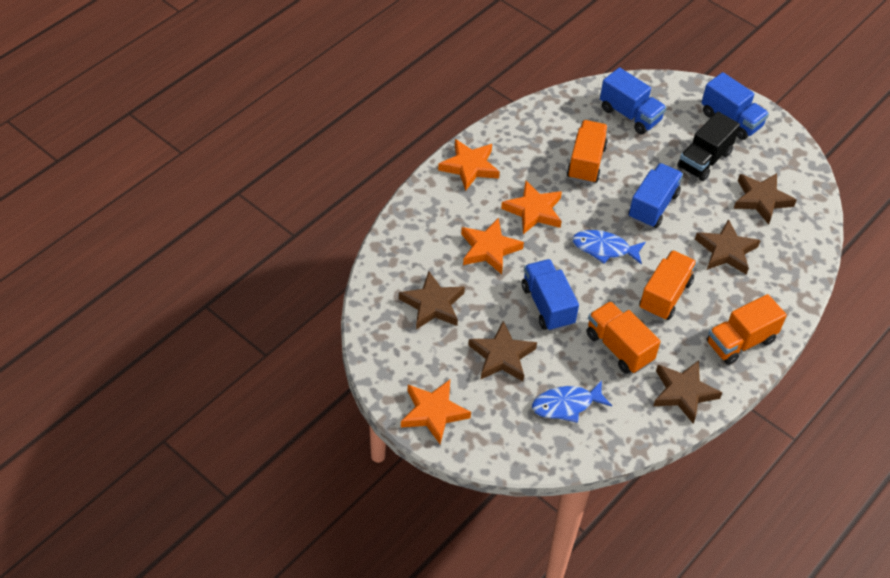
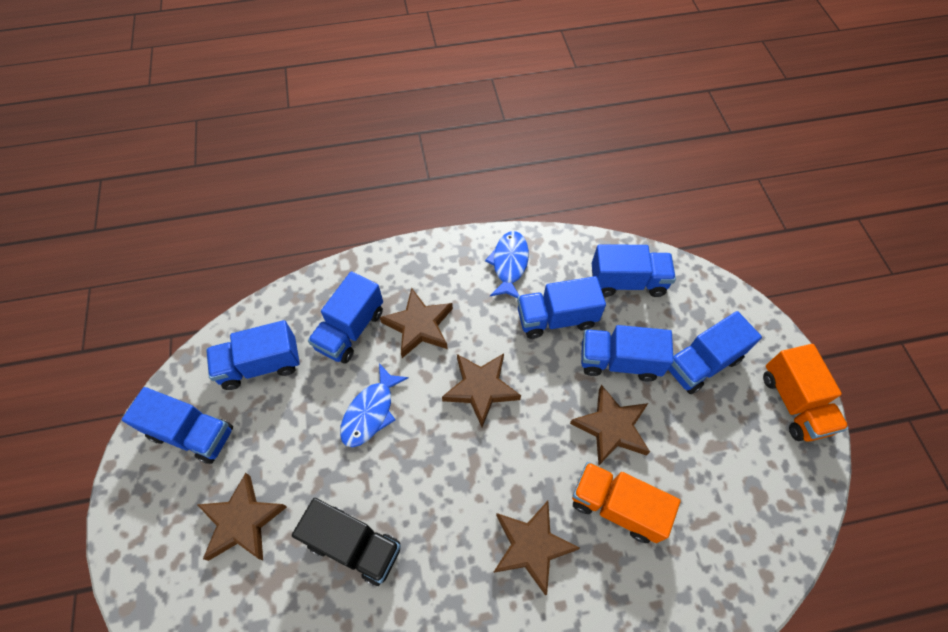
blue truck: [522,259,579,331] [600,67,666,134] [628,163,683,228] [701,72,769,140] = 4 -> [122,387,233,464] [206,320,300,390] [308,272,383,364] [517,276,606,339] [581,325,674,381] [592,244,676,297] [668,311,762,394] = 7
orange star: [401,380,471,444] [438,139,500,191] [461,218,524,274] [501,180,562,234] = 4 -> none = 0
orange truck: [567,120,608,184] [587,301,661,374] [639,250,697,320] [707,294,787,365] = 4 -> [572,462,681,543] [763,344,849,441] = 2

